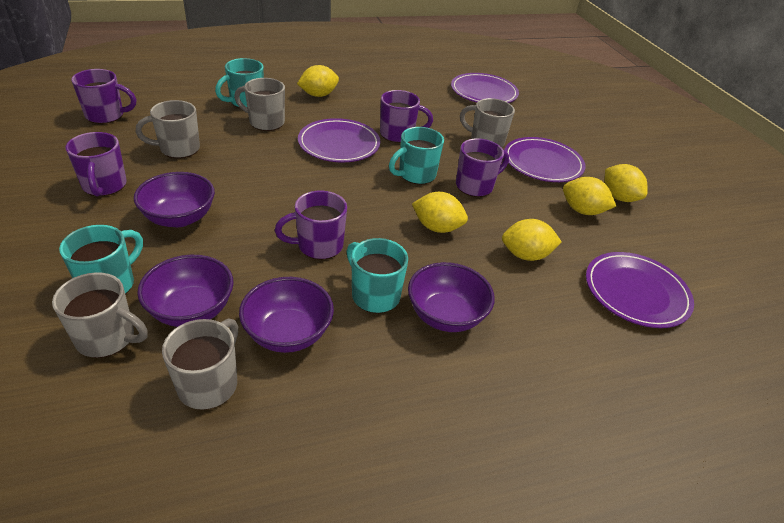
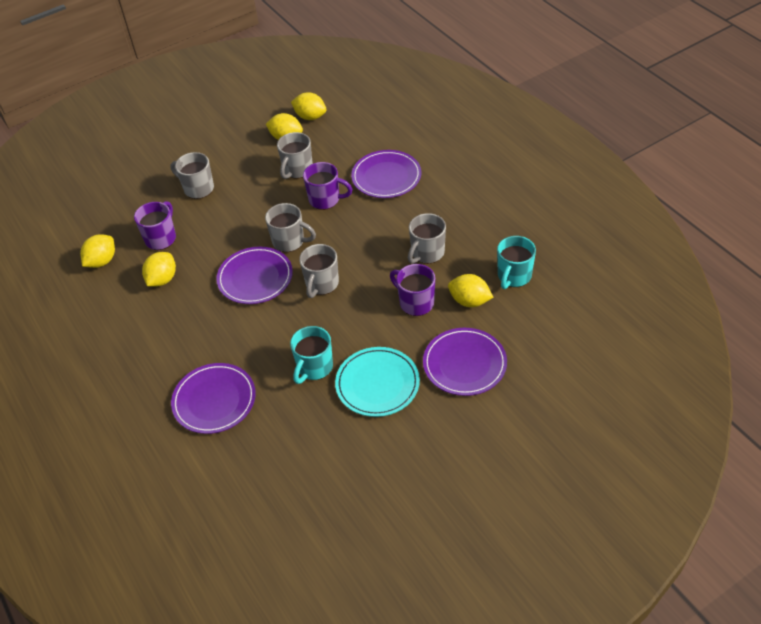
purple bowl: [134,172,215,227] [137,255,234,327] [239,277,334,353] [408,262,495,332] = 4 -> none = 0
purple mug: [65,132,127,196] [71,69,136,124] [275,191,347,260] [380,90,433,143] [456,138,509,197] = 5 -> [134,201,176,250] [303,162,353,210] [390,264,435,316] = 3
turquoise mug: [59,225,143,294] [215,58,264,108] [347,238,408,313] [389,127,444,185] = 4 -> [290,326,333,384] [497,236,536,289] = 2
turquoise plate: none = 0 -> [335,347,420,417] = 1

